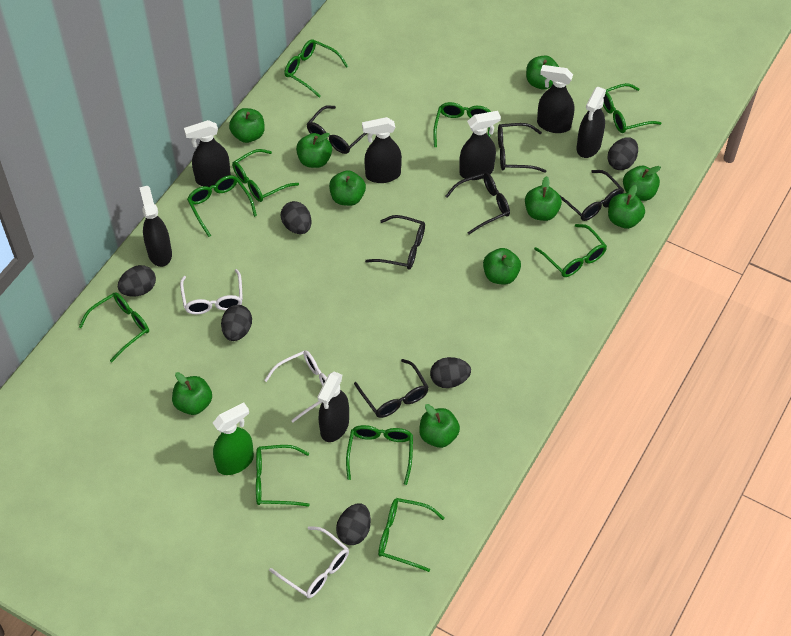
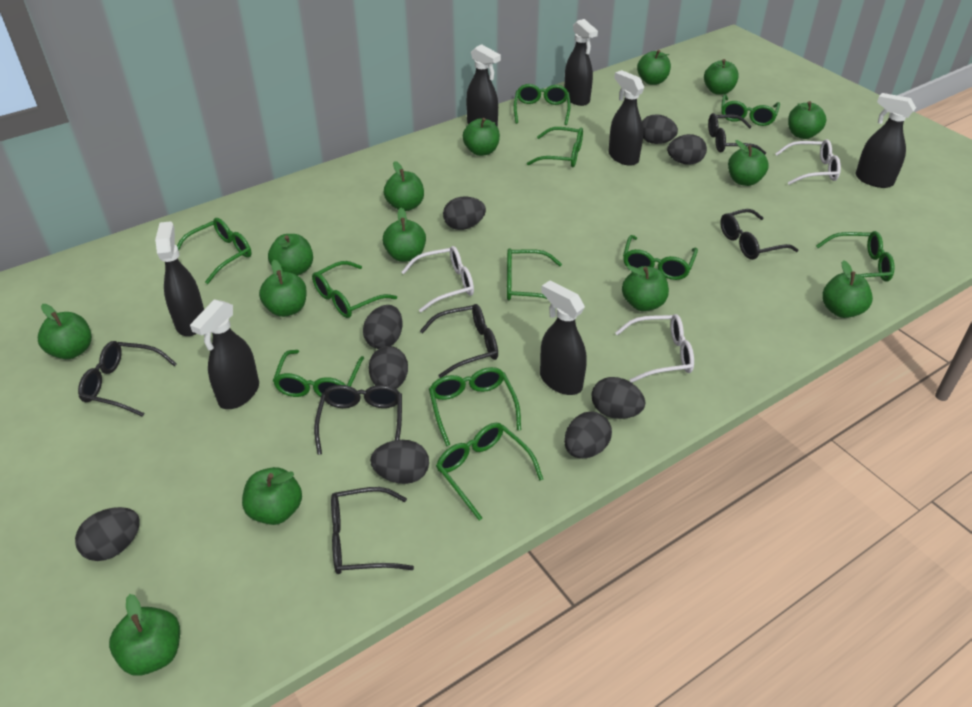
black egg: [118,265,156,297] [221,305,252,341] [281,201,312,234] [336,503,371,545] [430,357,471,388] [607,137,638,170] = 6 -> [75,507,140,561] [363,305,403,349] [369,346,408,389] [370,440,429,484] [443,197,486,230] [564,411,612,459] [592,377,646,419] [642,114,678,144] [667,134,707,165] = 9
green apple: [172,372,212,415] [229,108,265,143] [296,133,332,168] [329,170,366,206] [419,404,460,448] [483,248,521,284] [525,176,562,221] [526,56,559,90] [608,185,645,229] [623,166,661,201] = 10 -> [38,304,92,359] [109,594,180,676] [242,467,302,525] [259,260,307,317] [268,234,313,276] [383,161,424,211] [383,208,426,262] [463,118,500,156] [622,266,669,311] [637,50,671,85] [704,59,739,95] [728,140,769,186] [788,101,826,139] [822,260,873,318] = 14
green glasses: [79,292,149,362] [187,175,257,237] [232,149,299,202] [256,445,310,507] [284,39,348,98] [346,425,413,485] [378,498,445,572] [433,102,491,147] [534,224,607,277] [603,83,662,133] = 10 -> [177,218,252,284] [273,350,364,397] [312,261,397,318] [429,367,521,447] [436,423,543,521] [507,248,562,300] [514,84,571,125] [527,127,583,167] [623,235,698,280] [721,94,780,126] [816,231,895,282] = 11
green spray bottle: [213,403,254,475] = 1 -> none = 0

